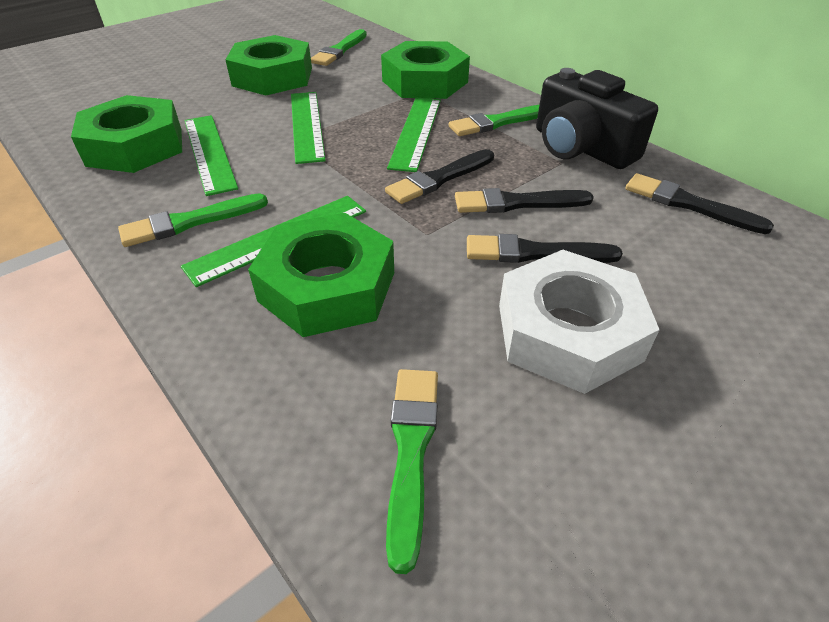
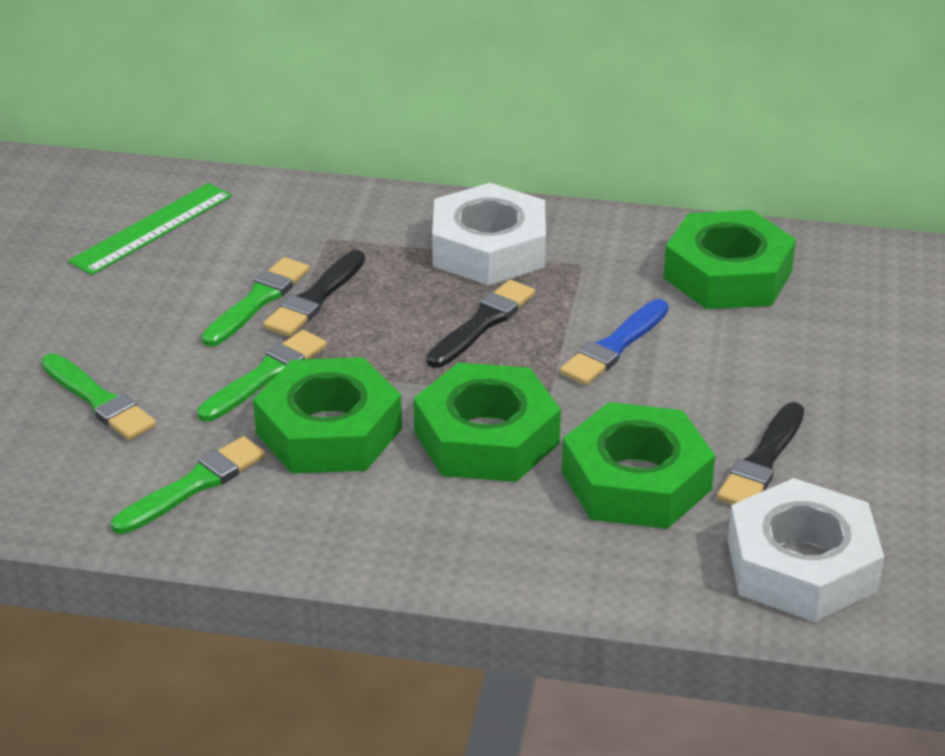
black brush: [385,149,494,204] [455,188,594,213] [467,234,623,263] [625,173,774,234] = 4 -> [263,250,365,337] [426,279,535,368] [717,402,804,505] = 3
black camera: [536,68,658,169] = 1 -> none = 0
blue brush: none = 0 -> [560,299,669,385] = 1
green ruler: [181,196,366,287] [185,115,238,196] [291,92,326,164] [387,98,441,172] = 4 -> [68,183,232,275] = 1
white nut: [499,250,660,394] = 1 -> [432,183,546,286] [728,478,884,622] = 2

